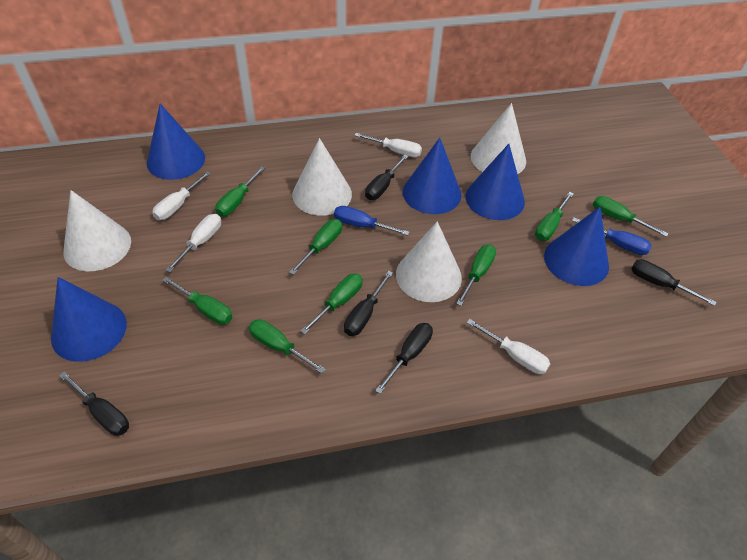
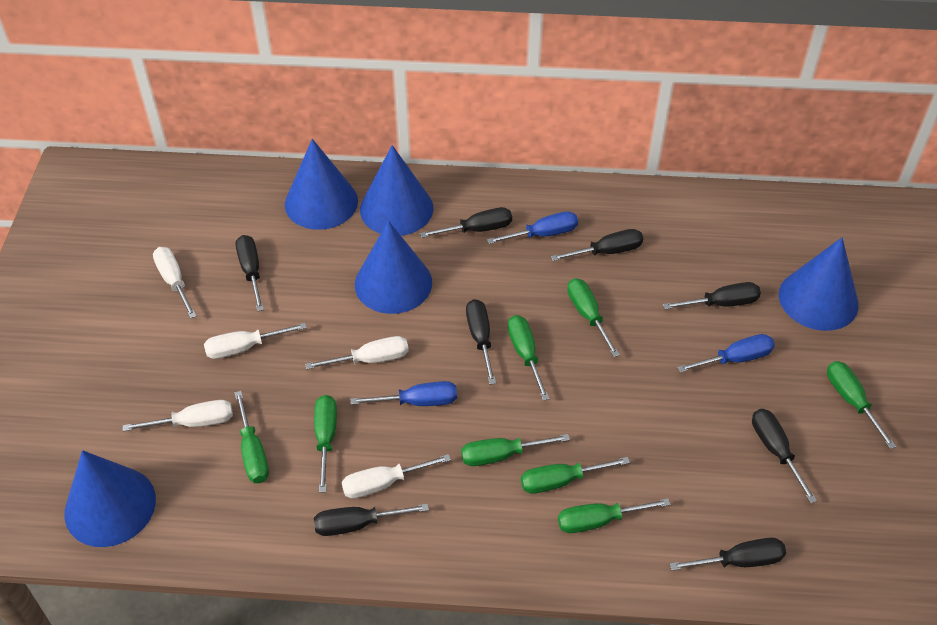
black screwdriver: [59,371,129,436] [344,271,393,336] [365,154,409,200] [375,323,433,394] [631,259,717,306] = 5 -> [236,235,264,311] [314,504,429,536] [420,207,512,238] [466,299,496,385] [551,229,643,261] [663,282,761,309] [670,538,786,571] [752,409,817,503] = 8
blue screwdriver: [334,206,410,236] [572,218,652,255] = 2 -> [350,381,457,406] [487,211,578,244] [677,334,775,373] = 3
white cone: [63,190,131,271] [292,138,352,216] [396,221,462,302] [471,103,526,174] = 4 -> none = 0
white screwdriver: [152,171,211,220] [166,214,221,272] [354,133,422,157] [466,319,550,374] = 4 -> [123,400,233,432] [153,247,197,319] [204,323,307,359] [305,336,409,370] [341,454,451,499] = 5

